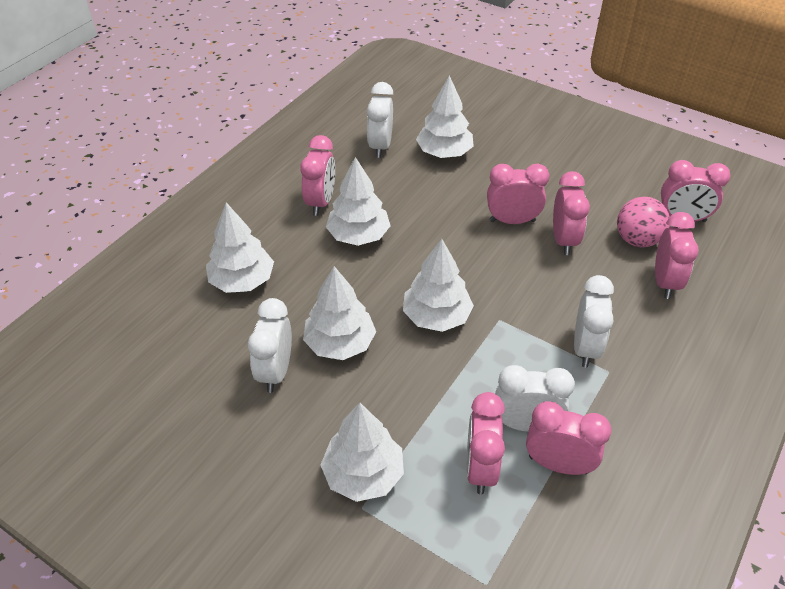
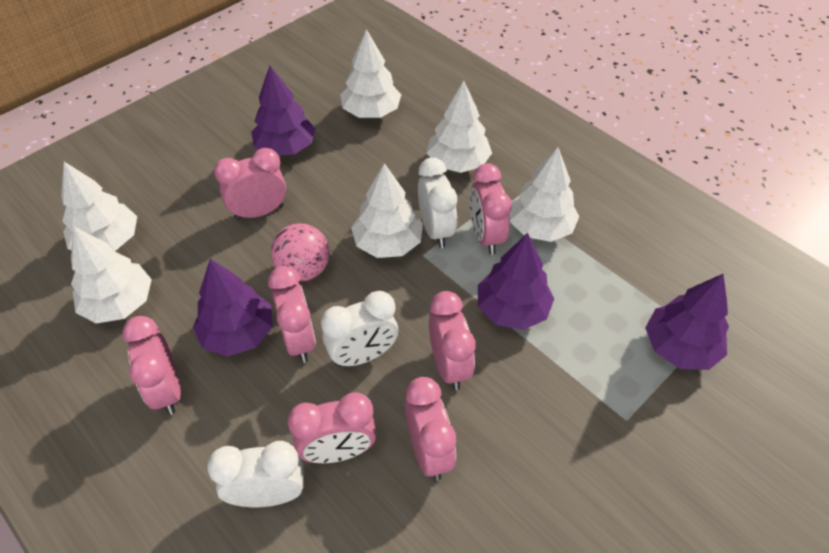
purple tree: none = 0 -> [193,259,273,356] [251,66,316,155] [478,233,554,330] [645,274,729,370] = 4
white clock: [248,298,292,393] [367,82,393,158] [495,365,575,432] [574,275,614,368] = 4 -> [207,441,304,507] [321,291,398,367] [418,158,457,248] = 3

